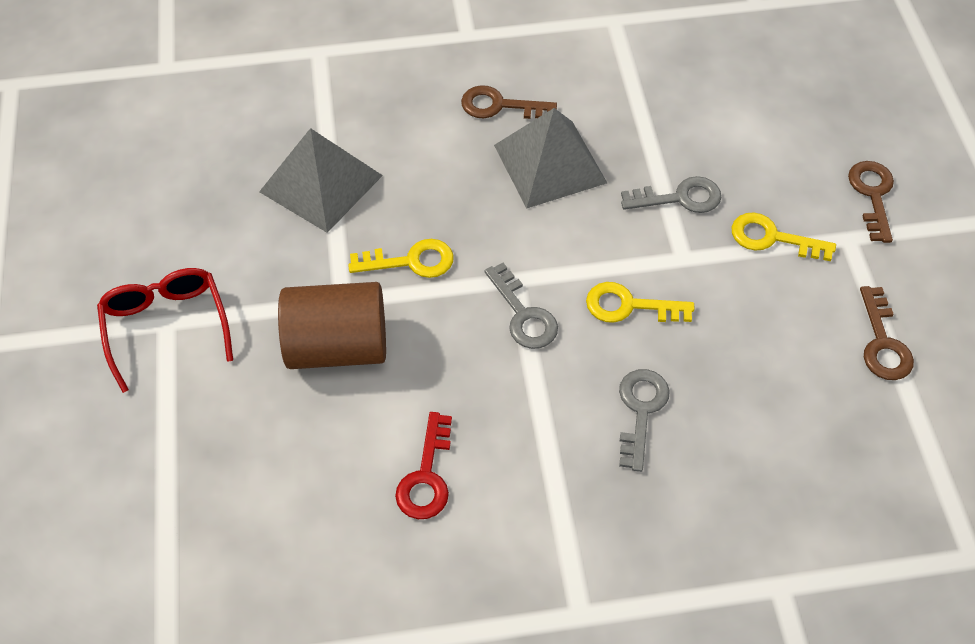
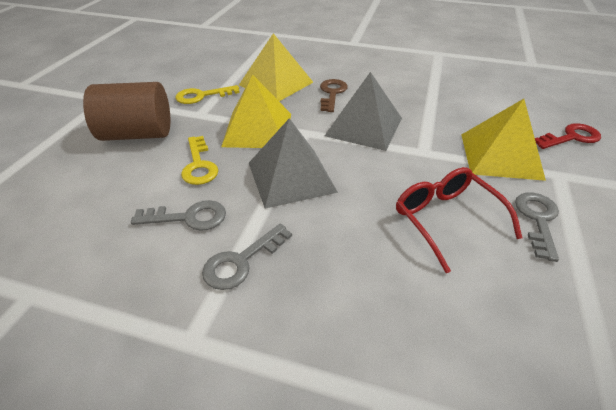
brown key: [461,85,557,119] [848,161,894,243] [860,286,914,380] = 3 -> [320,79,348,112] = 1
yellow key: [348,239,454,278] [586,282,694,323] [732,213,836,261] = 3 -> [175,85,240,104] [181,136,218,185] = 2
yellow pyramid: none = 0 -> [221,74,291,148] [239,33,313,101] [461,99,546,181] = 3

